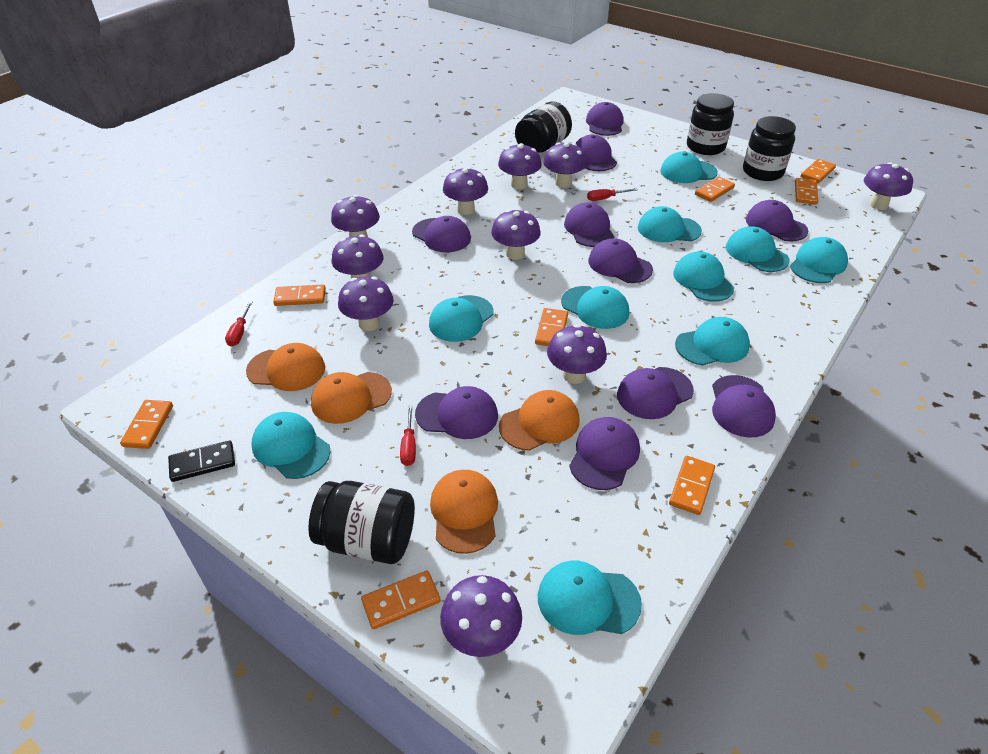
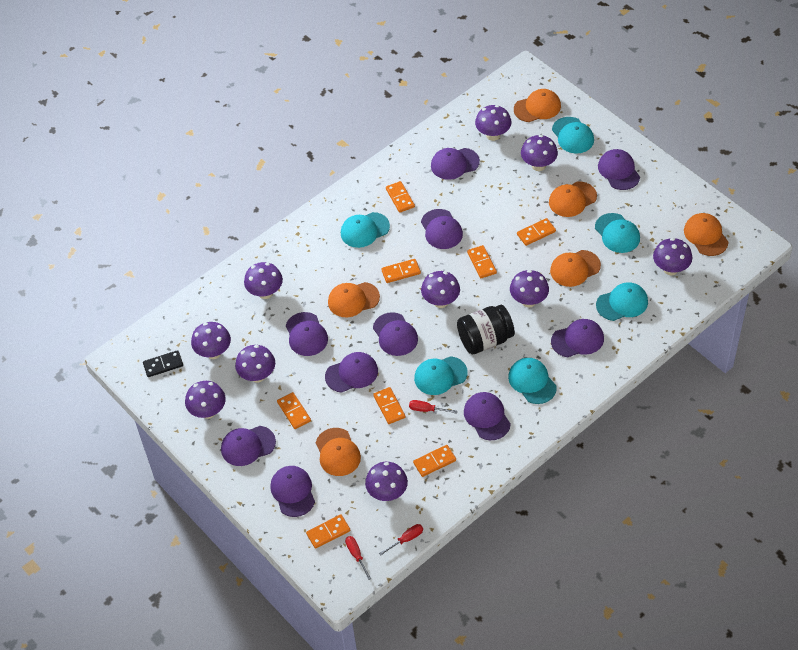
black jar: [308,481,415,564] [515,101,572,153] [687,93,734,155] [743,116,796,181] = 4 -> [457,305,515,354] = 1
orange cap: [246,343,325,391] [311,372,392,424] [430,470,498,554] [499,390,580,451] = 4 -> [316,428,361,476] [328,282,380,317] [514,89,561,122] [549,182,597,217] [550,250,601,287] [684,213,728,256] = 6
turquoise cap: [251,412,331,479] [429,295,494,342] [538,561,642,635] [561,286,629,329] [638,206,702,242] [660,152,718,183] [673,252,734,302] [675,317,750,366] [726,226,789,272] [790,237,848,283] = 10 -> [341,212,390,248] [414,356,468,395] [508,358,557,404] [552,117,594,154] [595,213,640,253] [596,282,648,321] = 6

